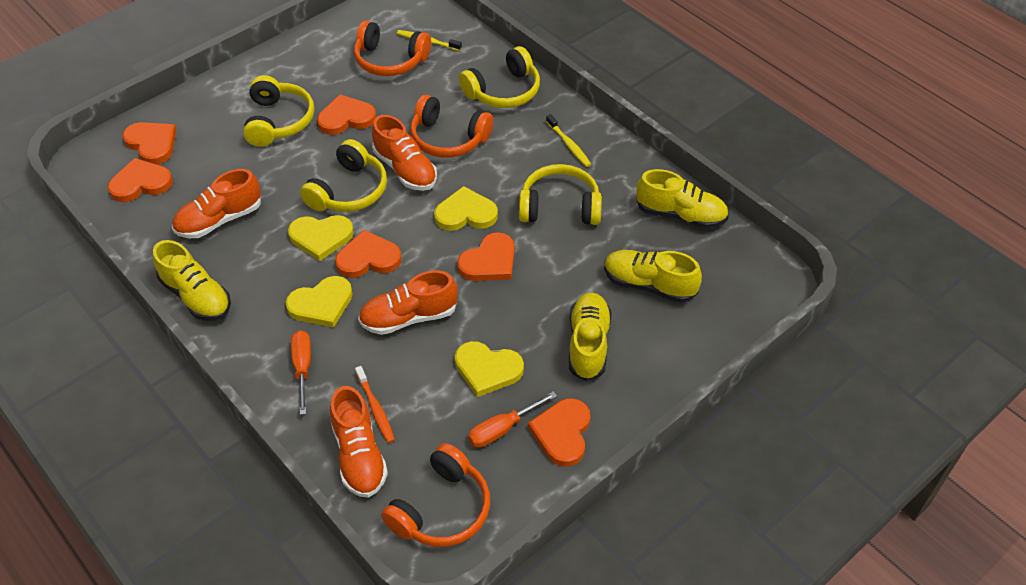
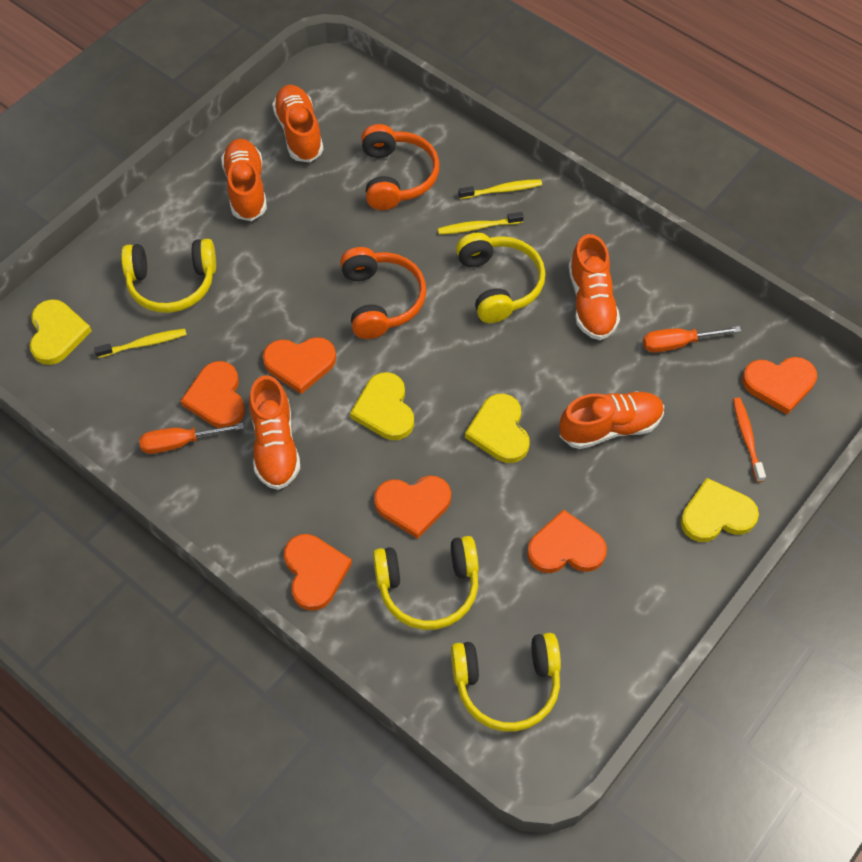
orange headphones: [354,21,431,76] [381,443,490,547] [410,95,493,158] = 3 -> [340,247,426,339] [361,124,440,210] = 2
orange shoe: [172,169,261,238] [330,386,388,498] [358,271,458,335] [372,115,437,191] = 4 -> [221,139,267,221] [249,375,300,490] [272,85,324,162] [559,391,664,449] [569,234,620,340] = 5
yellow shoe: [153,240,231,321] [569,292,612,381] [604,250,702,303] [636,169,729,228] = 4 -> none = 0
yellow toothbrush: [397,30,462,51] [546,114,591,167] = 2 -> [94,329,187,358] [438,212,524,235] [459,179,542,199] = 3

